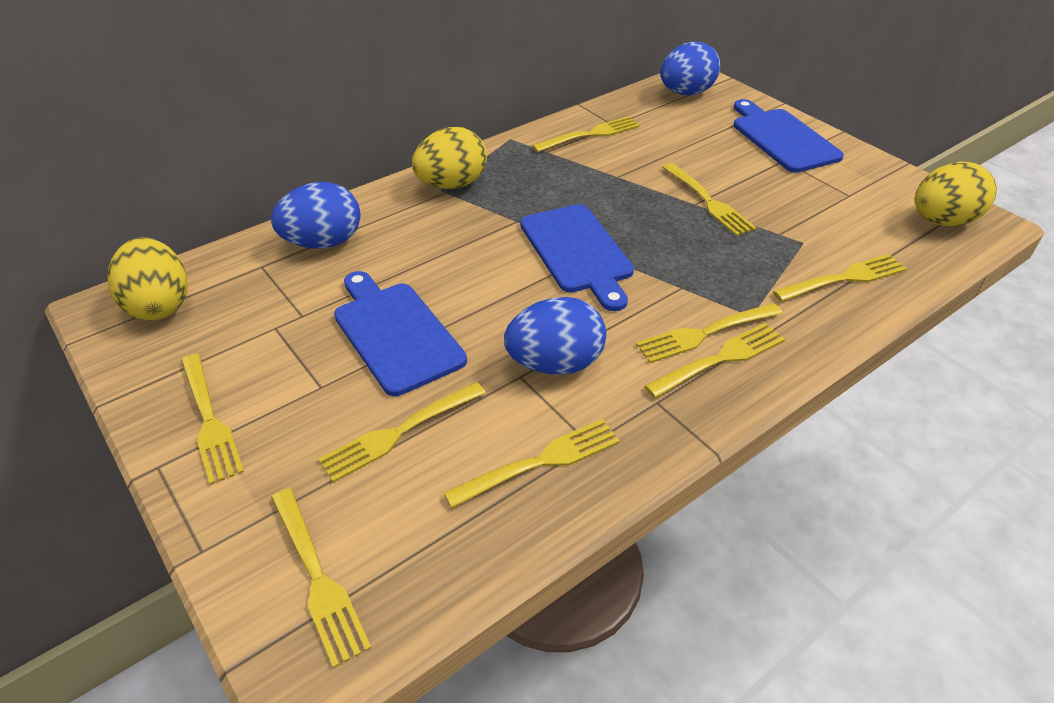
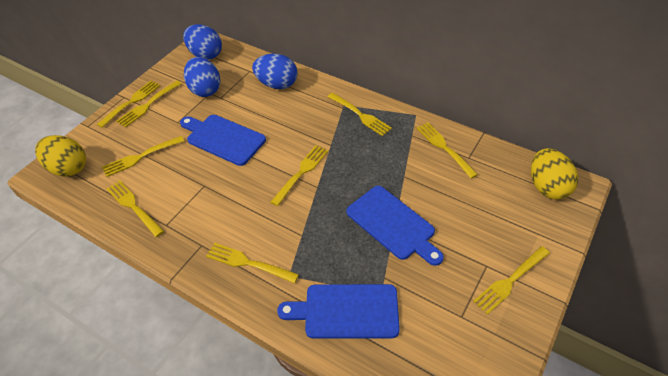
yellow egg: [107,237,188,320] [412,127,487,189] [915,162,997,226] = 3 -> [35,135,86,177] [531,148,578,200] = 2

